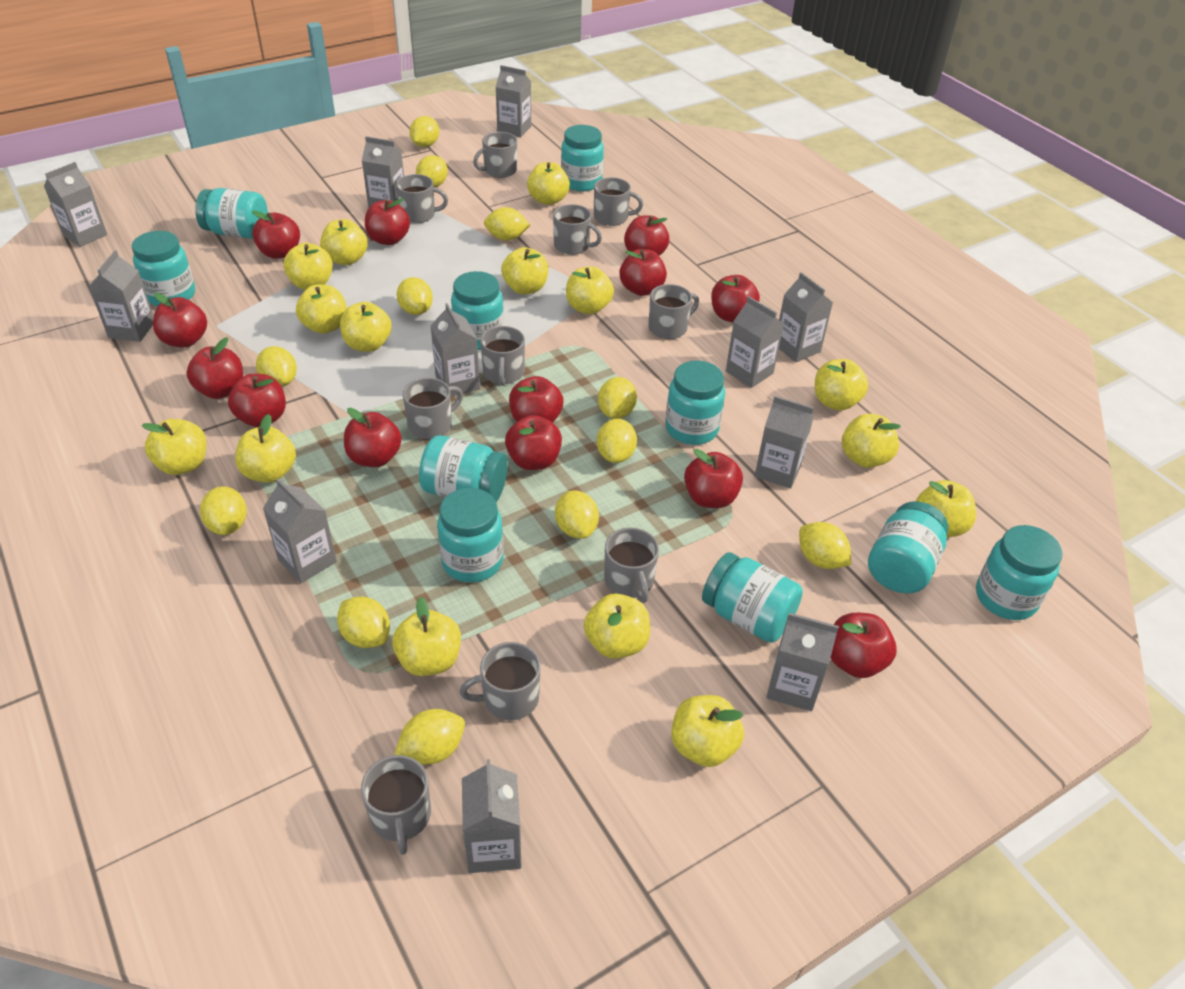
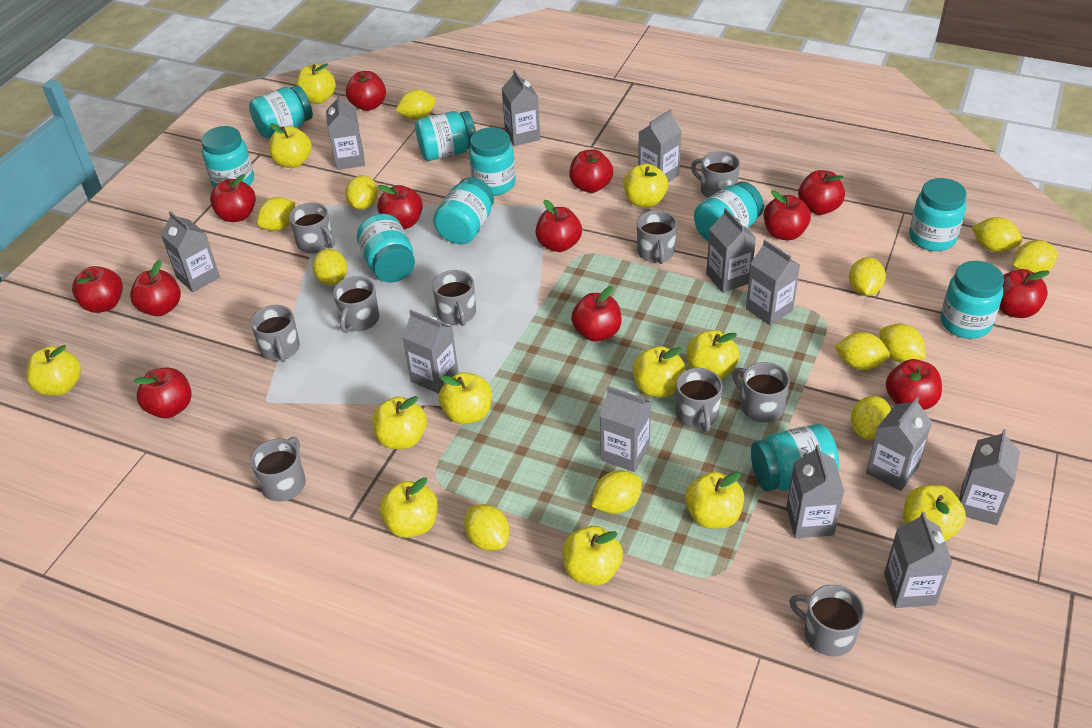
grey carton: [44,162,107,247] [89,250,154,342] [263,479,337,583] [362,136,404,208] [430,303,480,397] [462,759,522,873] [496,65,531,138] [726,296,784,388] [755,396,814,489] [767,613,839,711] [779,272,833,362] = 11 -> [161,211,220,292] [326,94,365,170] [402,310,458,394] [501,70,540,146] [600,386,651,472] [638,109,681,182] [706,208,756,293] [746,240,800,326] [786,445,845,538] [866,397,932,491] [884,512,952,608] [959,429,1020,525] = 12
yellow apple: [142,419,206,475] [235,414,296,483] [283,243,333,290] [296,284,347,334] [320,219,368,265] [340,302,392,352] [392,597,461,676] [501,247,549,294] [527,162,570,205] [566,267,614,314] [584,594,650,659] [671,695,744,767] [815,359,868,410] [842,414,901,468] [916,480,976,537] = 15 -> [27,345,81,395] [269,123,312,168] [296,64,336,104] [372,396,427,449] [379,477,438,538] [439,372,492,424] [563,526,623,585] [623,164,668,208] [633,346,686,397] [685,472,744,529] [687,330,740,379] [903,485,966,541] = 12

